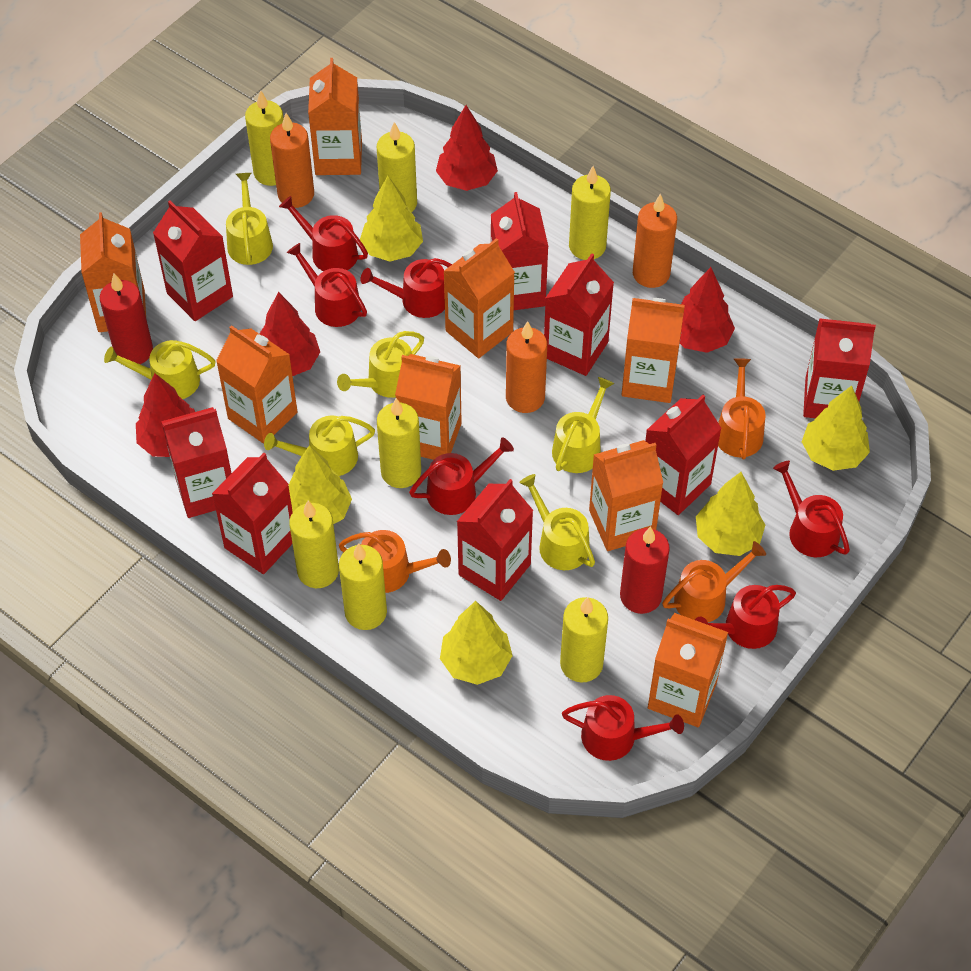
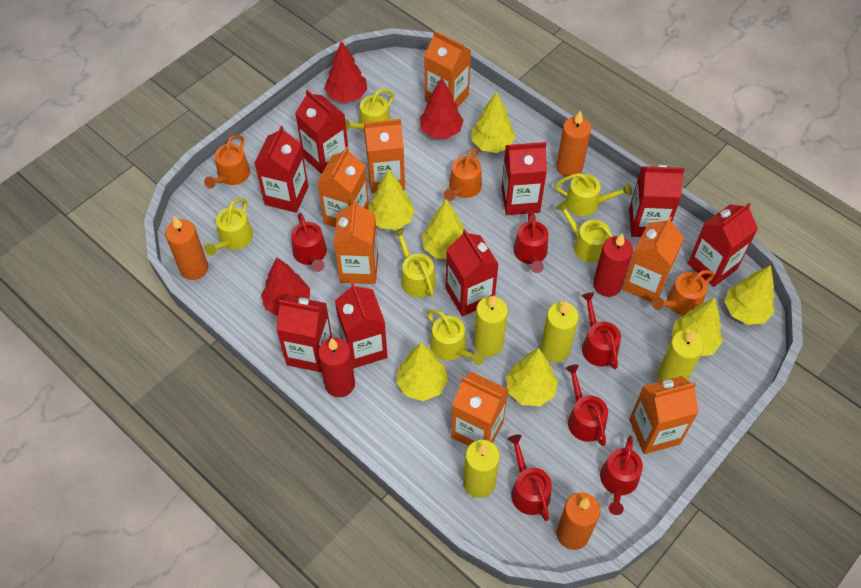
orange carton: [80,212,146,332] [216,325,298,444] [308,58,362,175] [395,354,462,460] [443,238,515,358] [589,440,663,551] [622,298,685,403] [648,613,728,727] = 8 -> [317,147,369,228] [334,200,378,284] [364,119,405,194] [424,30,471,108] [451,372,509,446] [622,217,685,302] [629,376,699,454] = 7
red tree: [136,373,195,457] [260,292,320,376] [436,105,498,191] [680,267,735,353] = 4 -> [261,257,310,316] [324,41,367,103] [420,78,464,139] = 3
red watering can: [279,196,368,271] [287,243,367,327] [361,258,452,318] [409,437,514,515] [562,695,684,761] [695,585,796,649] [773,461,850,557] = 7 -> [291,213,327,272] [508,434,552,521] [513,211,548,273] [565,364,608,446] [581,292,621,369] [600,436,643,515] = 6
yellow candle: [245,90,284,186] [289,501,339,588] [339,543,387,630] [377,122,417,212] [377,398,421,488] [560,597,608,682] [569,166,611,260] = 7 -> [463,440,500,498] [474,295,508,356] [540,301,579,362] [657,330,704,382] = 4
yellow tree: [288,445,352,524] [360,176,423,262] [440,601,513,685] [696,472,765,556] [802,386,870,471] = 5 -> [368,169,415,230] [396,342,448,401] [422,199,464,259] [471,91,516,153] [506,348,558,406] [671,298,722,357] [724,265,775,325] = 7

